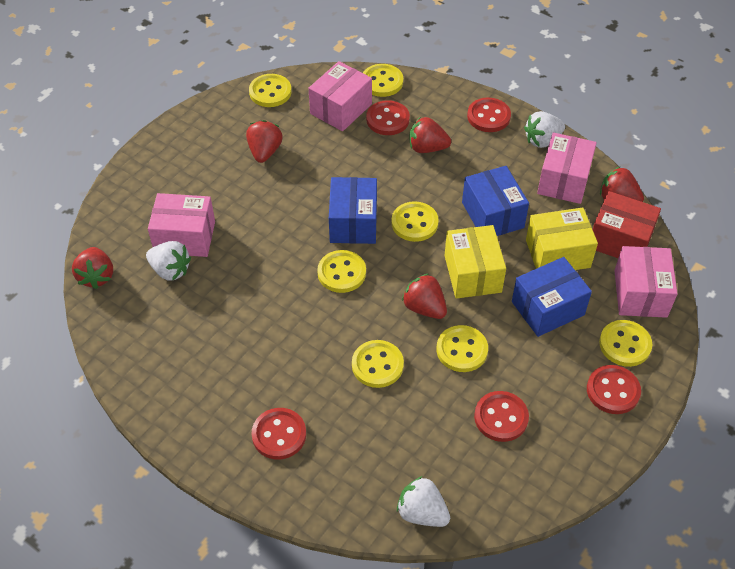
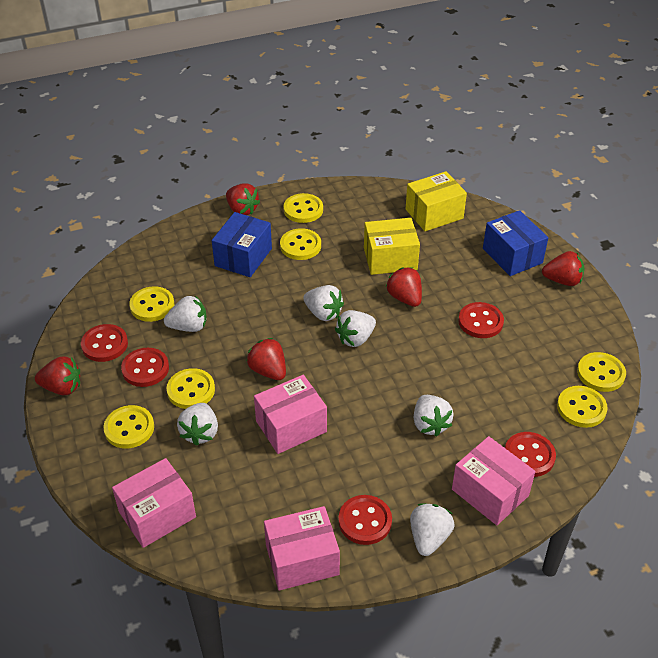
blue box: [329,177,377,244] [462,166,529,236] [512,257,592,337] = 3 -> [212,212,272,277] [483,210,548,276] = 2
red box: [593,191,661,258] = 1 -> none = 0
white strawberry: [146,241,191,281] [397,476,450,527] [524,111,565,148] = 3 -> [164,296,207,332] [177,403,218,446] [303,285,344,321] [335,310,376,347] [410,503,455,556] [414,395,453,437] = 6

